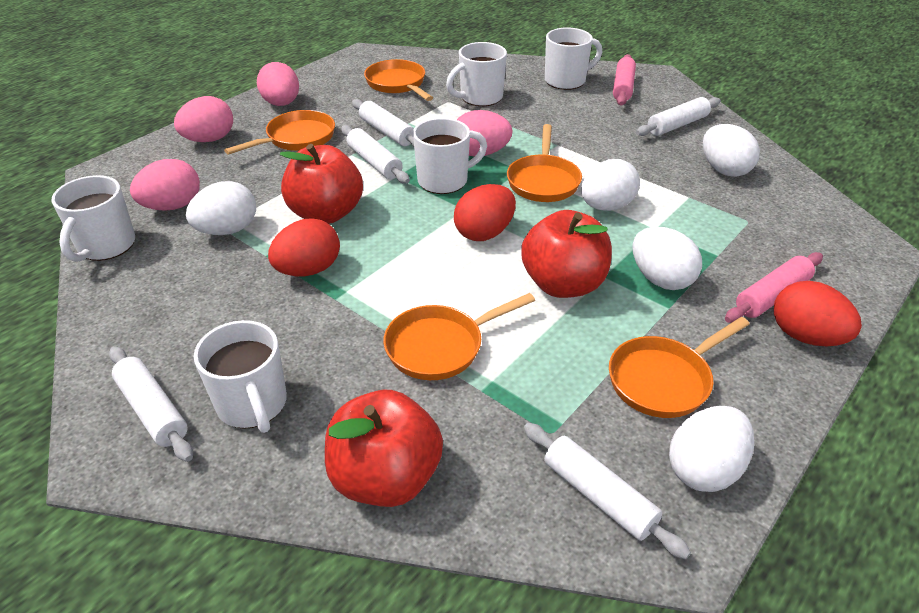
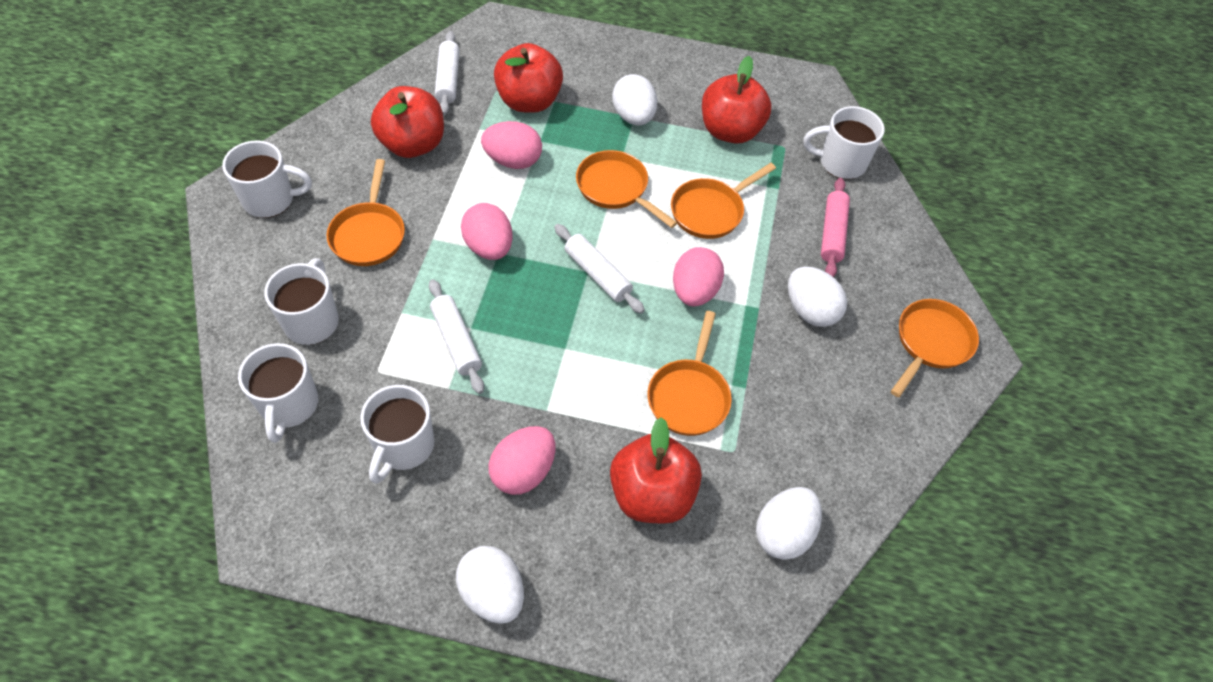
pink rolling pin: [613,54,636,106] [725,252,823,323] = 2 -> [821,178,850,277] = 1
red apple: [280,144,363,224] [325,390,443,507] [521,210,612,298] = 3 -> [371,86,444,158] [494,43,563,113] [610,417,702,524] [702,56,772,144] = 4
red egg: [268,218,340,276] [454,184,516,241] [774,281,862,346] = 3 -> none = 0
white egg: [186,181,256,235] [581,159,640,211] [633,227,702,290] [669,406,754,492] [703,124,760,177] = 5 -> [456,546,524,624] [612,74,657,126] [756,487,822,560] [788,267,847,327] = 4
white rolling pin: [109,346,193,462] [341,125,410,184] [352,99,414,147] [524,423,691,559] [636,97,721,136] = 5 -> [429,279,484,394] [435,31,460,116] [554,224,645,314] = 3

